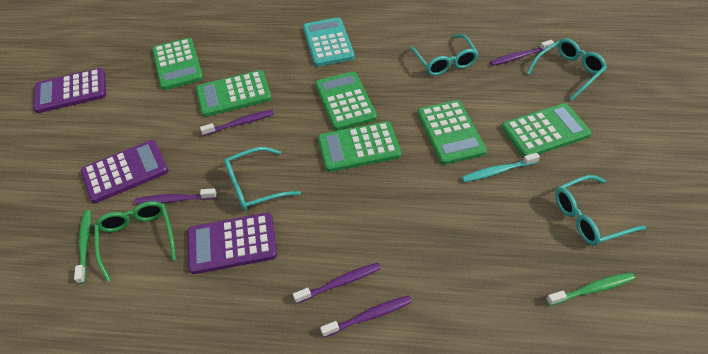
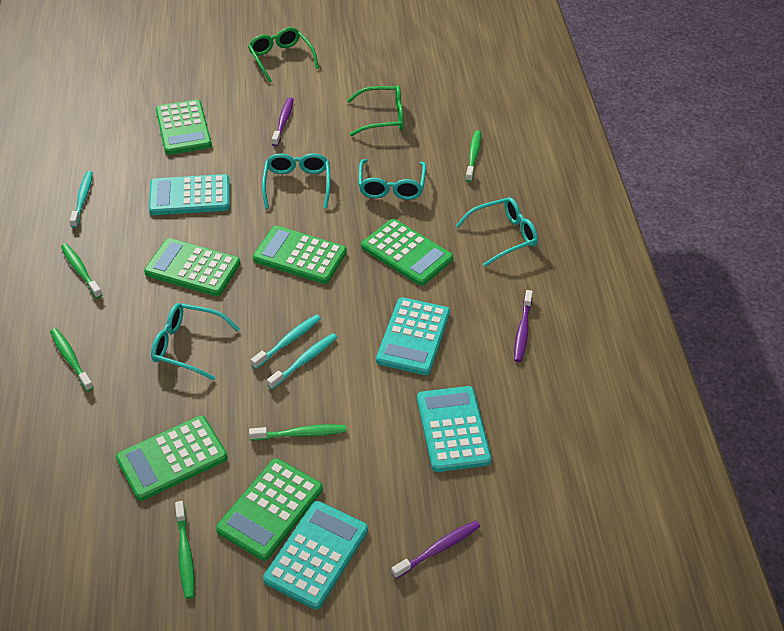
green glasses: [94,201,176,282] = 1 -> [248,27,319,83] [347,85,404,136] = 2
green toothbrush: [74,210,91,284] [546,272,635,306] = 2 -> [50,328,94,392] [61,244,102,298] [175,501,195,599] [249,424,346,440] [465,130,481,182] = 5
purple calculator: [33,68,106,113] [81,140,169,203] [188,213,277,274] = 3 -> none = 0
purple toothbrush: [134,188,217,205] [200,110,274,136] [293,263,381,304] [320,295,412,337] [490,40,554,66] = 5 -> [272,97,294,146] [391,520,480,579] [514,290,533,362] = 3
turquoise calculator: [303,17,355,67] = 1 -> [149,174,230,215] [263,501,368,609] [376,297,450,375] [417,386,492,472] = 4
turquoise toothbrush: [462,153,540,182] = 1 -> [69,171,93,228] [251,314,321,369] [267,333,338,389] = 3

